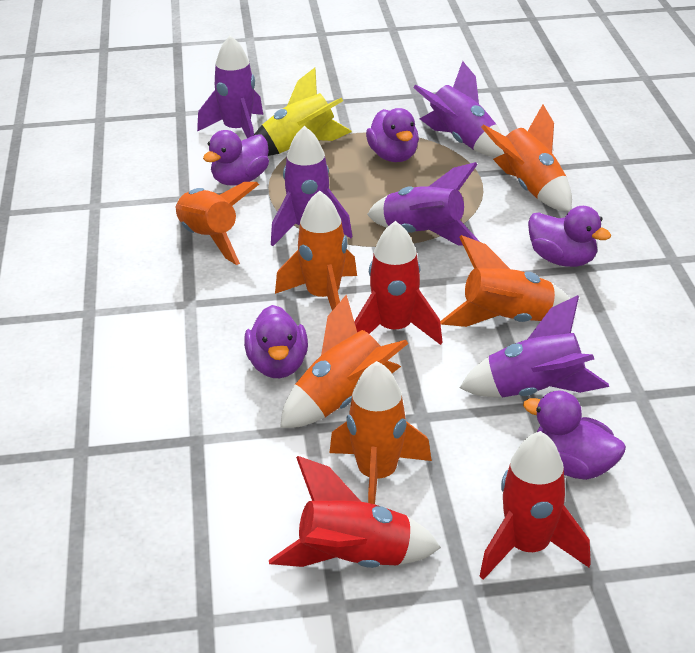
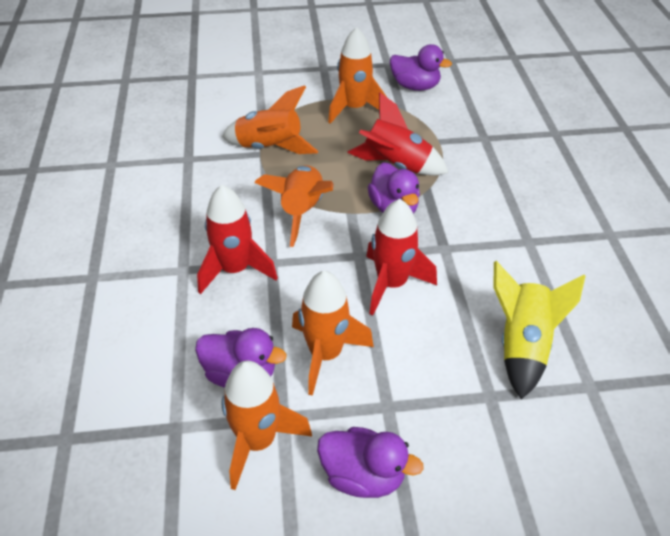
orange rocket: [175,182,259,265] [275,190,357,311] [280,294,409,428] [329,361,432,504] [440,235,570,327] [481,105,572,211] = 6 -> [222,85,318,154] [222,360,312,490] [254,165,333,247] [292,271,374,396] [328,27,387,124] = 5
purple duck: [203,130,269,186] [244,305,308,378] [366,108,419,162] [523,391,626,480] [528,206,611,267] = 5 -> [195,328,286,388] [317,427,424,498] [367,162,420,213] [390,44,452,91] = 4
purple rocket: [197,35,263,138] [271,126,353,246] [367,162,480,246] [413,61,504,157] [460,295,609,397] = 5 -> none = 0

